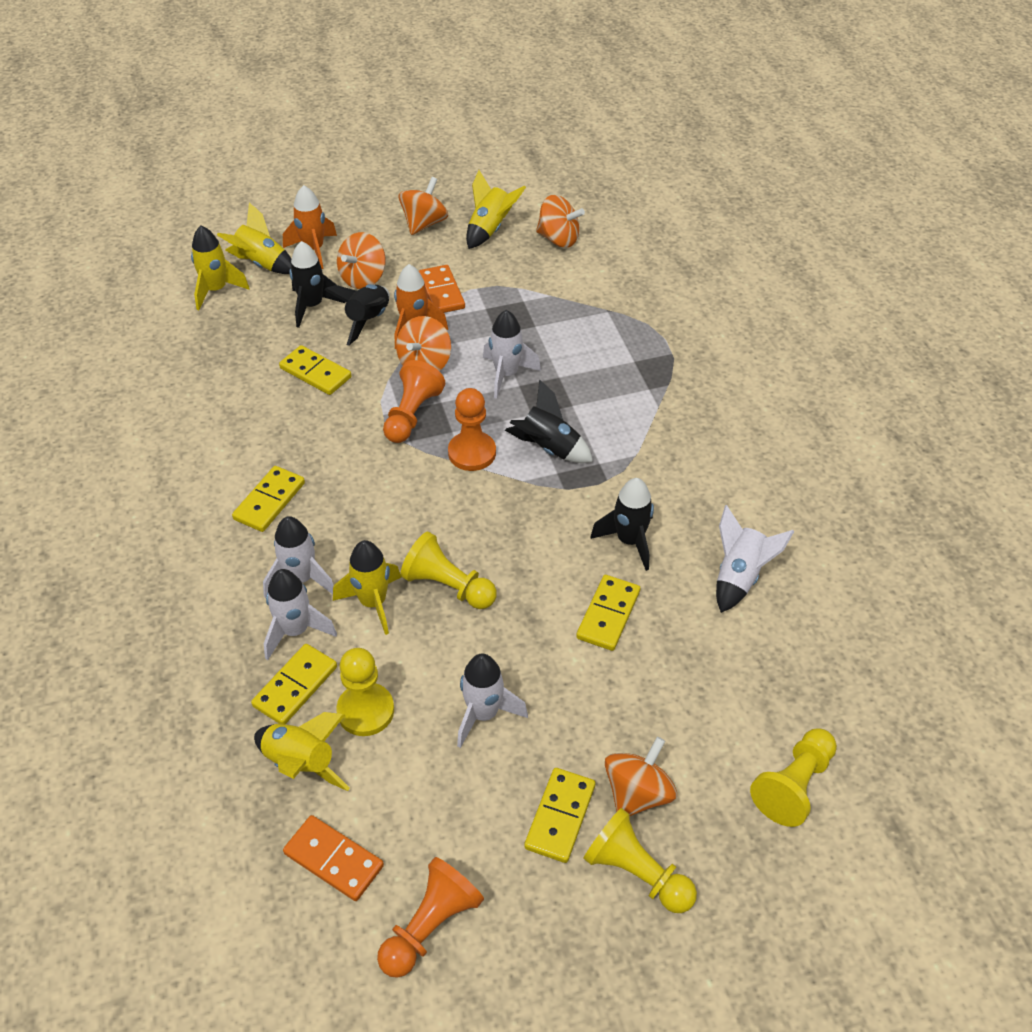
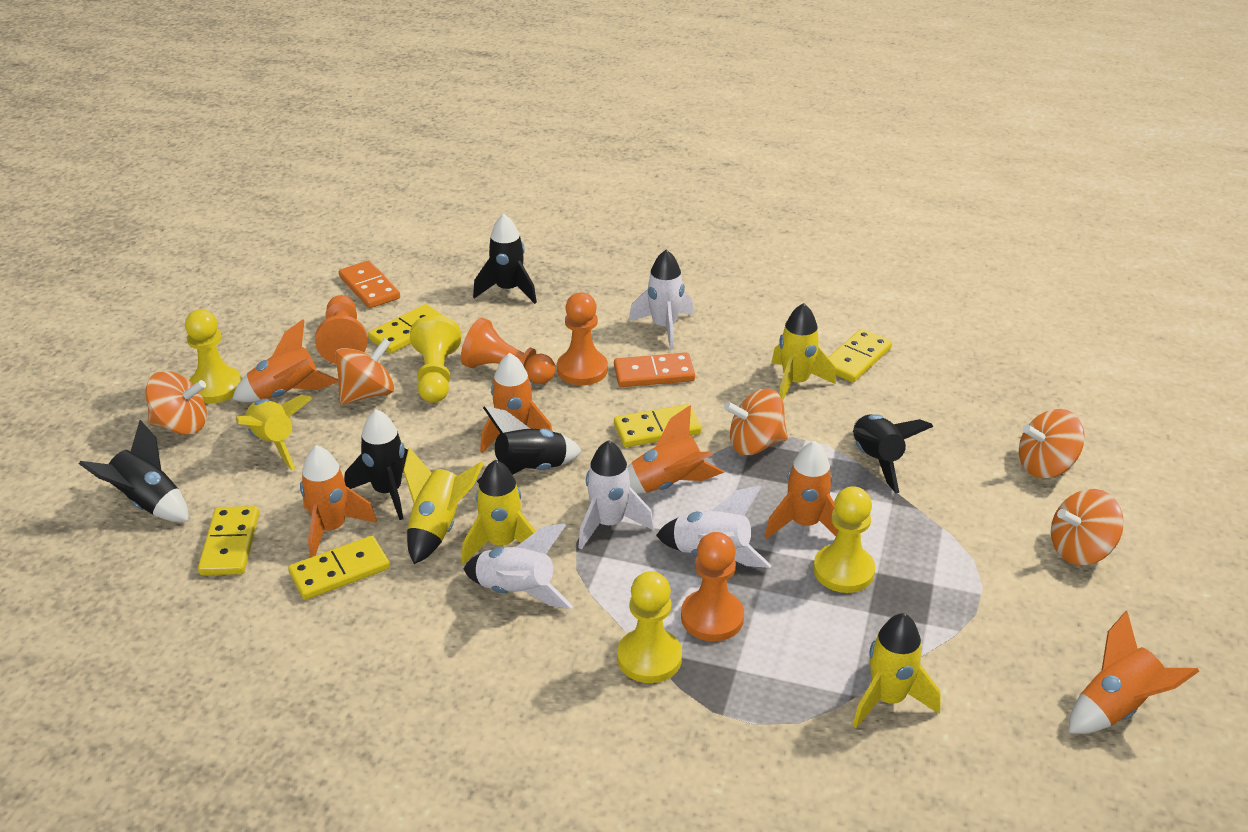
black rocket: [289,241,346,328] [324,284,390,345] [505,380,593,463] [590,478,654,571] = 4 -> [79,420,189,522] [345,409,408,520] [473,214,537,304] [477,406,582,484] [853,414,934,493] = 5
orange pawn: [377,857,484,978] [383,360,445,443] [448,388,496,471] = 3 -> [315,295,367,364] [461,318,556,384] [557,292,608,385] [681,532,744,641] = 4
orange rocket: [283,185,337,269] [394,264,448,349] = 2 -> [232,320,338,402] [300,445,377,557] [480,353,552,453] [627,406,724,494] [765,441,838,539] [1069,611,1199,734] = 6
white rocket: [263,516,334,598] [264,569,337,660] [457,654,528,748] [483,310,541,399] [716,505,794,613] = 5 -> [464,523,573,609] [578,440,654,550] [629,249,694,350] [656,485,771,568] = 4

